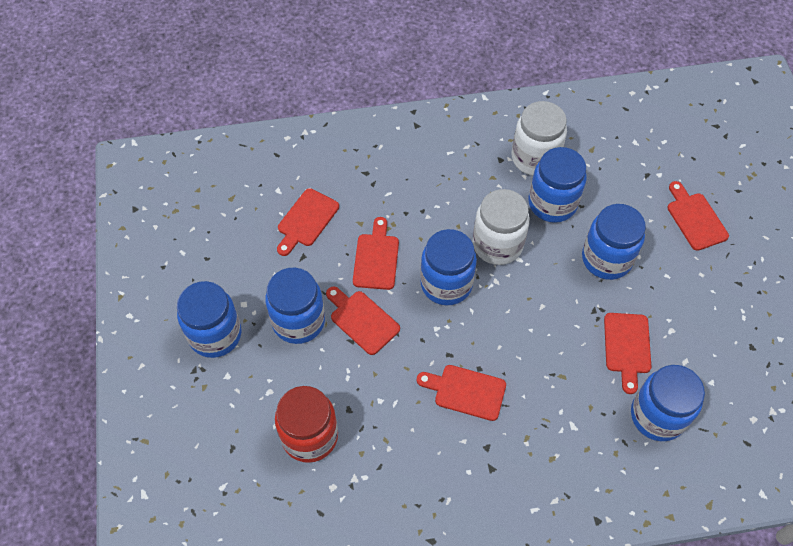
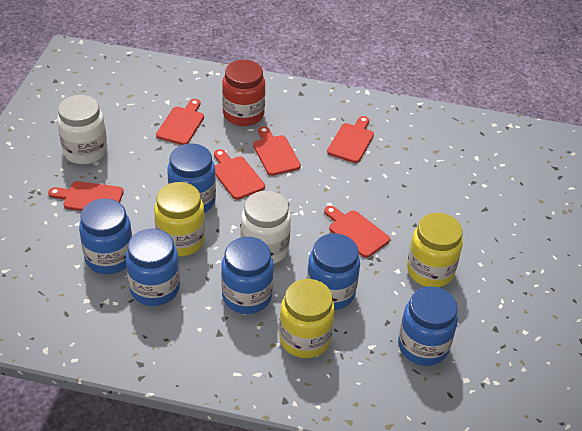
yellow jar: none = 0 -> [154,182,205,256] [279,279,335,358] [407,213,463,287] = 3

